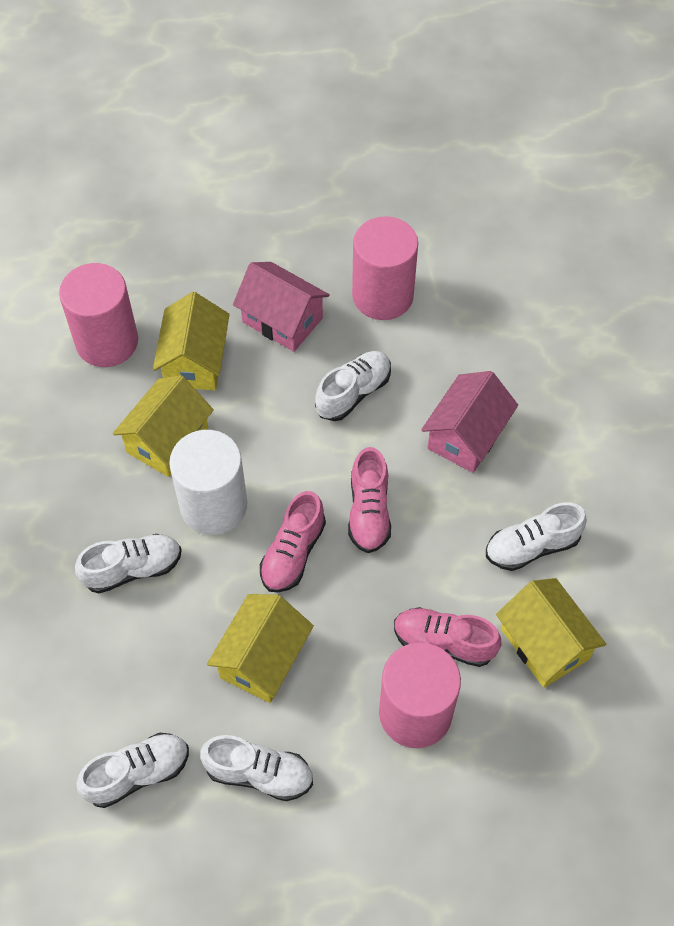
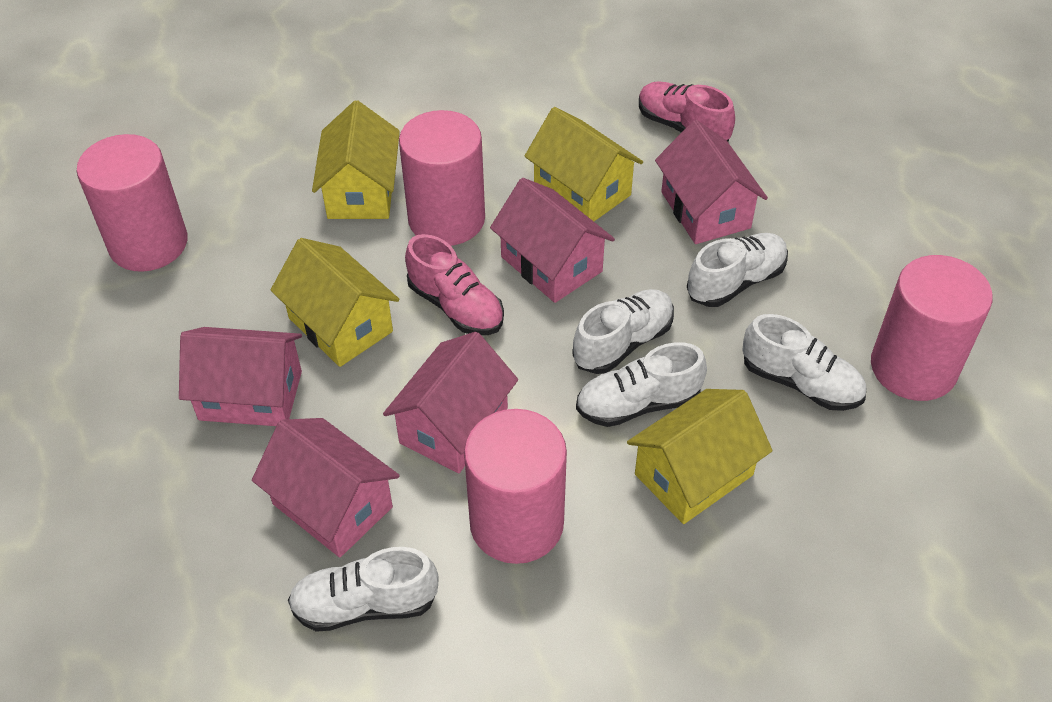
pink cylinder: [59,263,138,367] [352,216,418,320] [379,642,461,748] = 3 -> [76,134,188,272] [399,110,485,246] [464,409,567,564] [871,255,993,401] = 4
pink house: [233,262,330,352] [421,371,518,473] = 2 -> [179,327,302,426] [252,418,400,558] [383,332,518,473] [490,178,615,303] [655,120,768,244] = 5
pink shoe: [260,491,326,593] [348,447,391,553] [394,607,501,667] = 3 -> [405,234,504,335] [639,81,735,142] = 2
white cylinder: [169,430,247,535] = 1 -> none = 0

